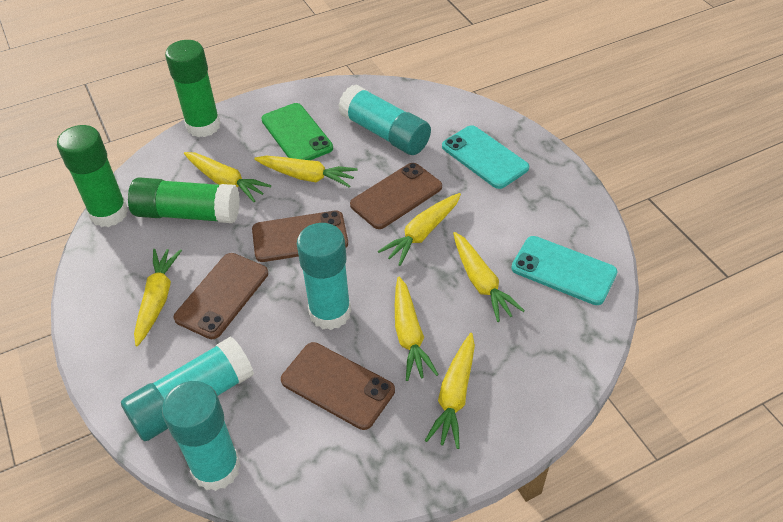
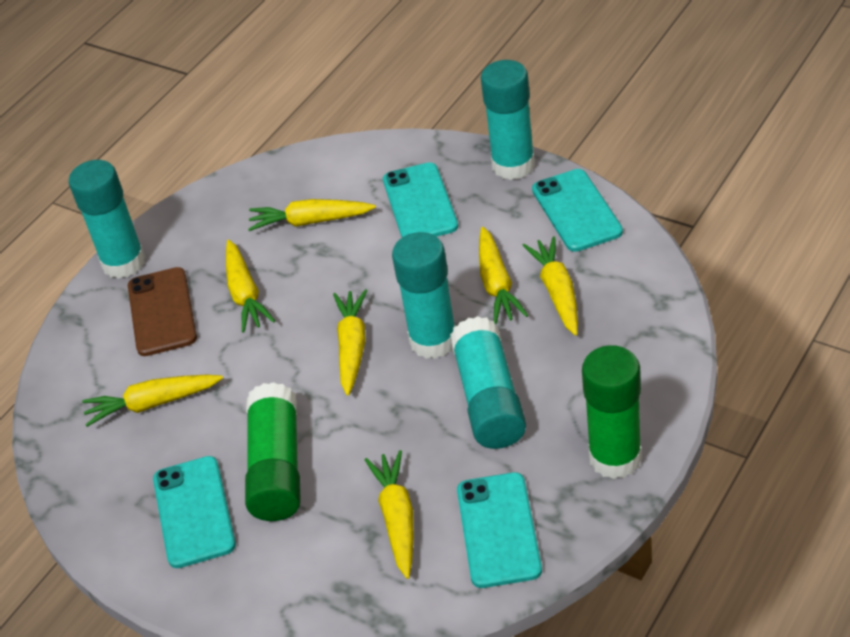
brown phone: [174,253,268,339] [252,211,348,262] [281,342,395,430] [350,163,442,229] = 4 -> [128,267,197,356] = 1
green glue stick: [57,125,128,227] [128,177,240,223] [165,40,221,137] = 3 -> [245,382,301,521] [582,345,642,479] = 2
green phone: [261,103,333,160] = 1 -> none = 0
turquoise phone: [442,125,529,189] [511,236,618,305] = 2 -> [153,456,236,568] [383,162,458,237] [457,472,542,588] [532,169,623,252] = 4

